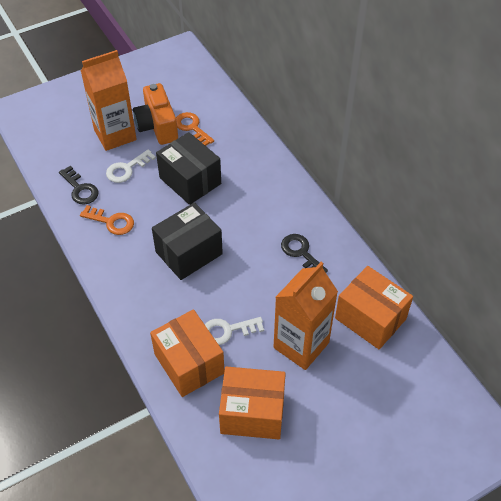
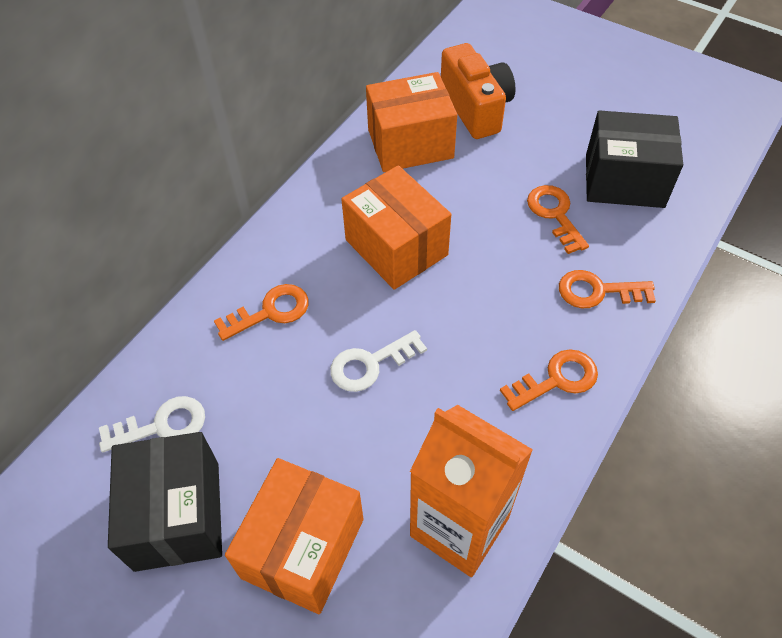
black key: [59,166,99,205] [281,234,328,272] = 2 -> none = 0
orange carton: [81,50,137,151] [274,262,338,370] = 2 -> [410,405,533,577] = 1
orange key: [80,205,134,235] [176,112,214,146] = 2 -> [214,284,309,341] [500,349,598,411] [527,185,589,254] [559,270,656,308] = 4

